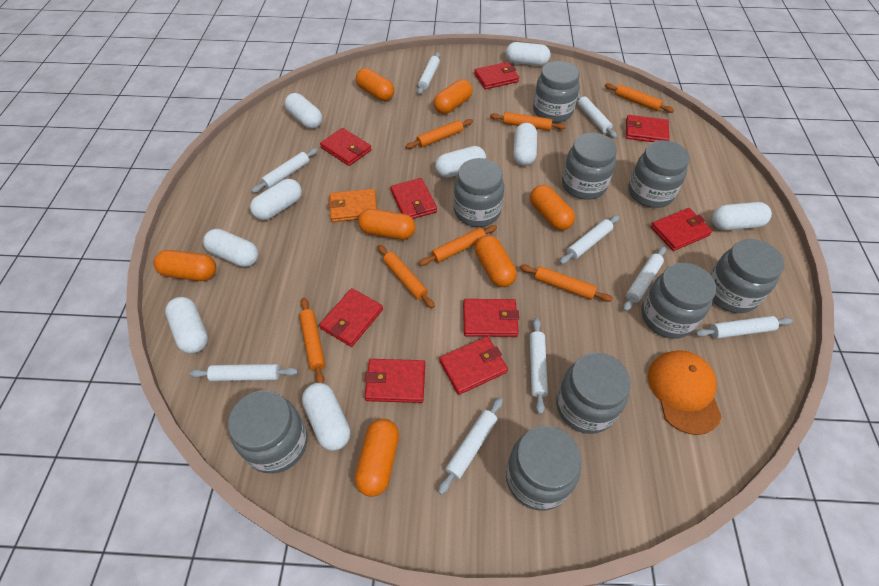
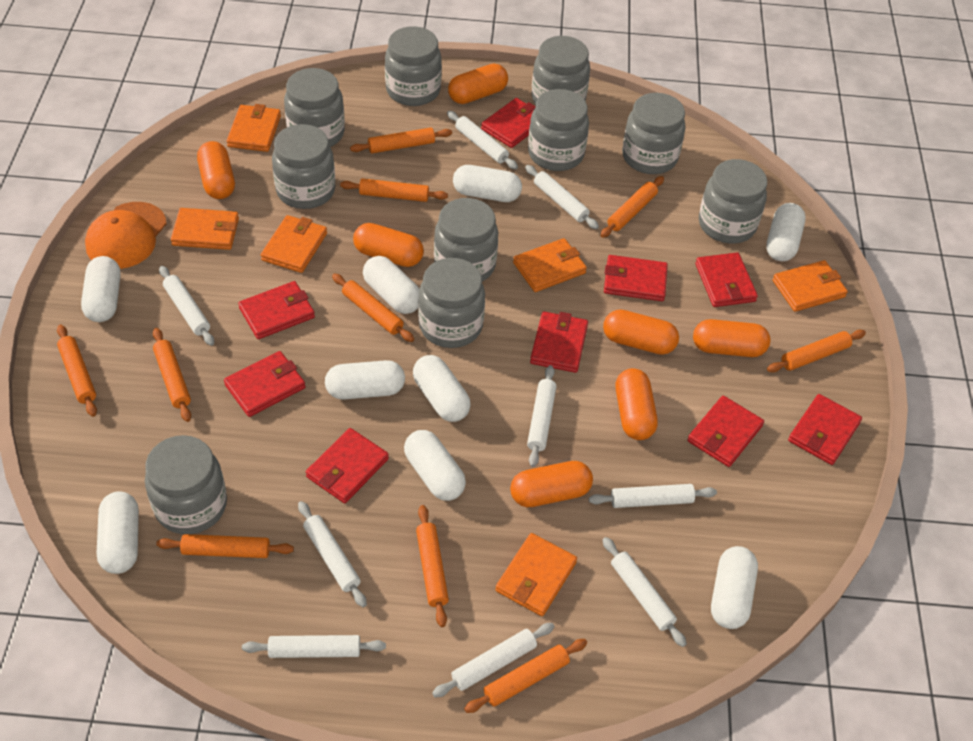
grey jar: [228,390,308,474] [454,158,504,227] [506,426,581,511] [533,61,580,123] [556,353,631,434] [562,133,617,200] [629,140,690,208] [641,263,716,339] [710,239,785,313] = 9 -> [145,435,227,534] [272,124,335,209] [284,68,345,147] [385,26,442,106] [418,258,485,348] [434,198,498,281] [528,89,589,171] [532,36,590,104] [622,93,686,174] [699,159,767,244] = 10
orange rolling pin: [299,298,325,383] [377,245,435,308] [406,119,473,149] [419,225,497,266] [490,112,566,131] [520,264,613,302] [605,83,674,113] = 7 -> [57,324,97,417] [153,328,191,422] [156,534,294,558] [332,274,414,342] [340,178,448,202] [350,127,452,153] [416,505,449,627] [464,639,587,713] [600,176,664,238] [767,329,866,373] = 10
orange wallet: [328,189,377,222] = 1 -> [171,208,239,250] [227,104,281,152] [261,215,327,273] [495,533,577,616] [513,238,587,292] [773,260,848,312] = 6

